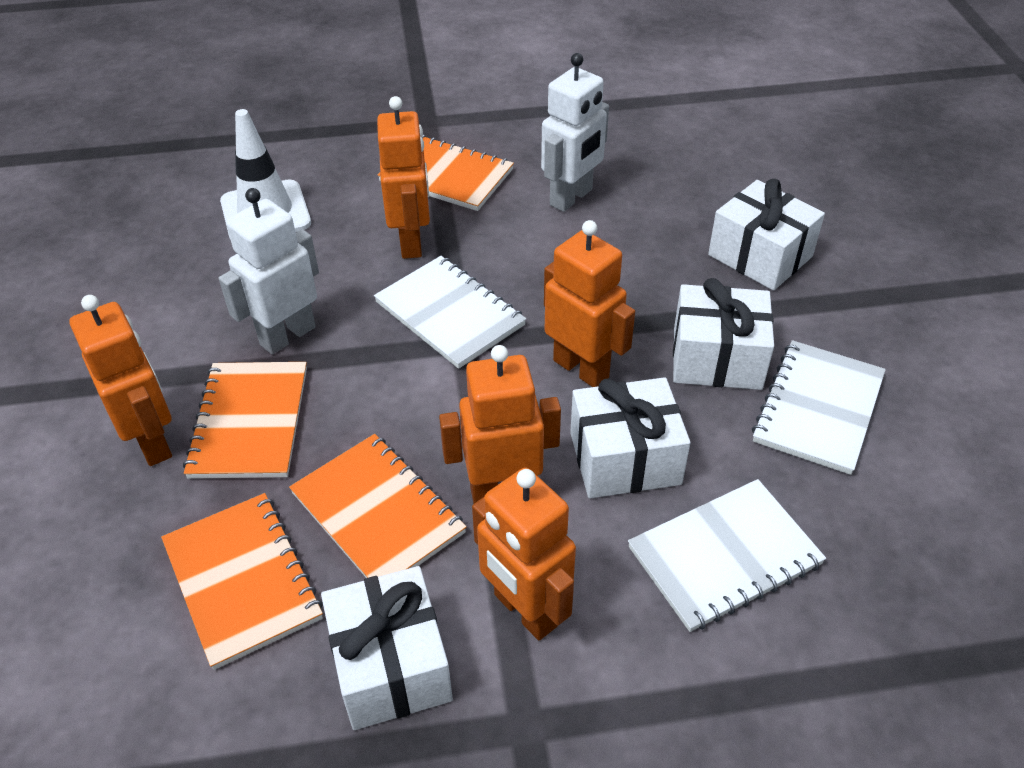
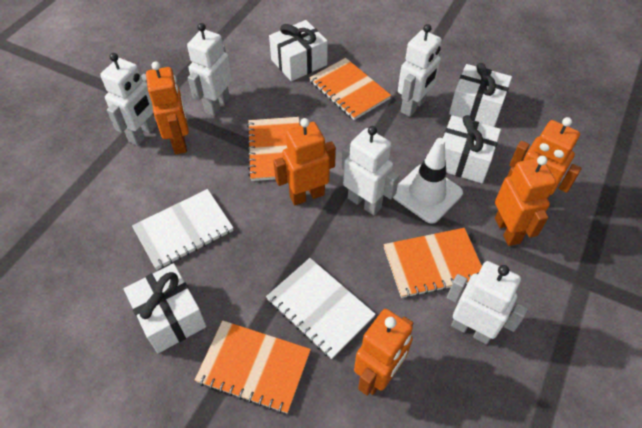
white notebook: [374,256,526,369] [628,479,826,632] [752,340,886,475] = 3 -> [132,189,233,270] [266,258,376,359] = 2
white robot: [219,188,319,355] [541,53,609,212] = 2 -> [100,53,157,146] [187,23,232,116] [342,126,399,215] [398,24,442,117] [447,261,528,344] = 5

